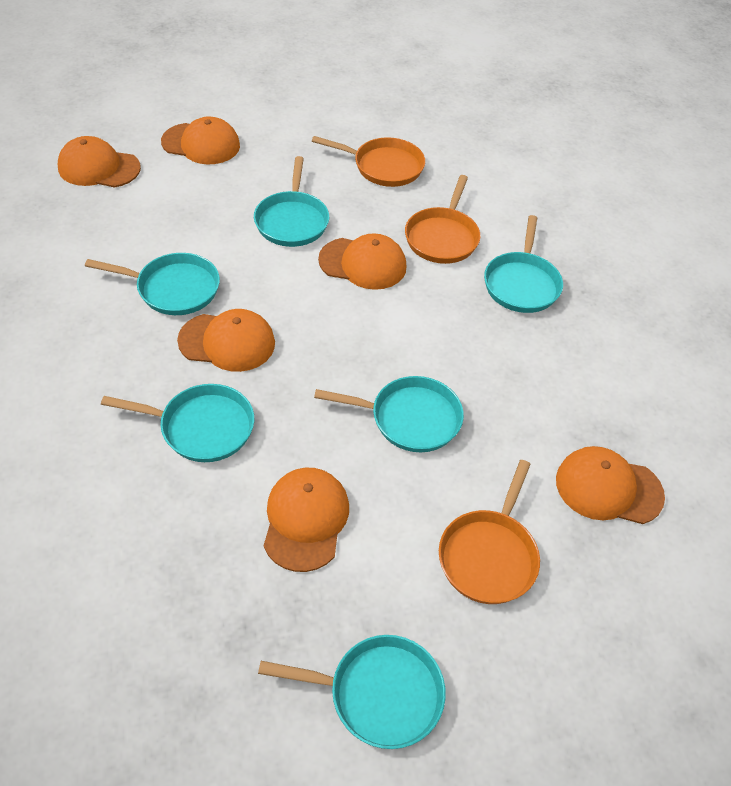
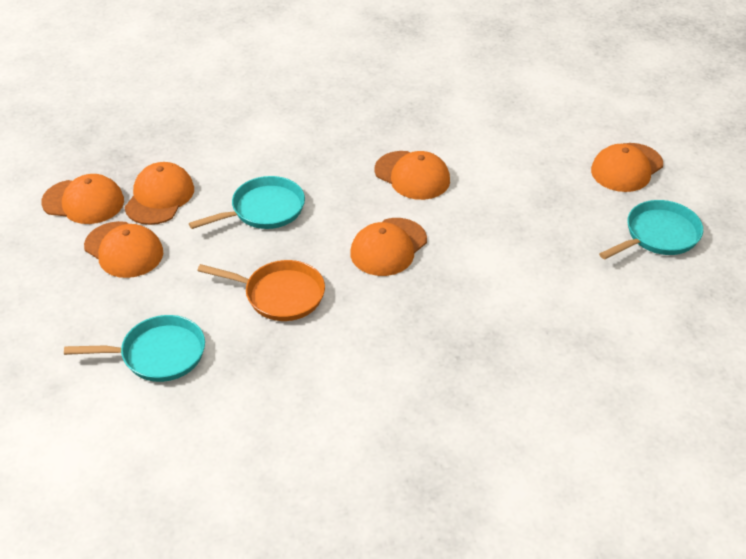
orange pan: [312,136,425,187] [405,175,480,264] [439,460,540,604] = 3 -> [197,260,325,321] = 1
turquoise pan: [85,253,220,315] [101,384,254,462] [254,156,329,247] [258,635,446,749] [314,376,464,452] [484,215,563,313] = 6 -> [64,315,205,382] [189,176,305,229] [599,200,703,259] = 3

